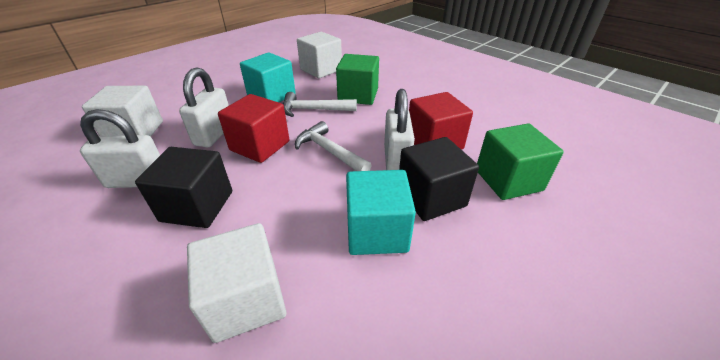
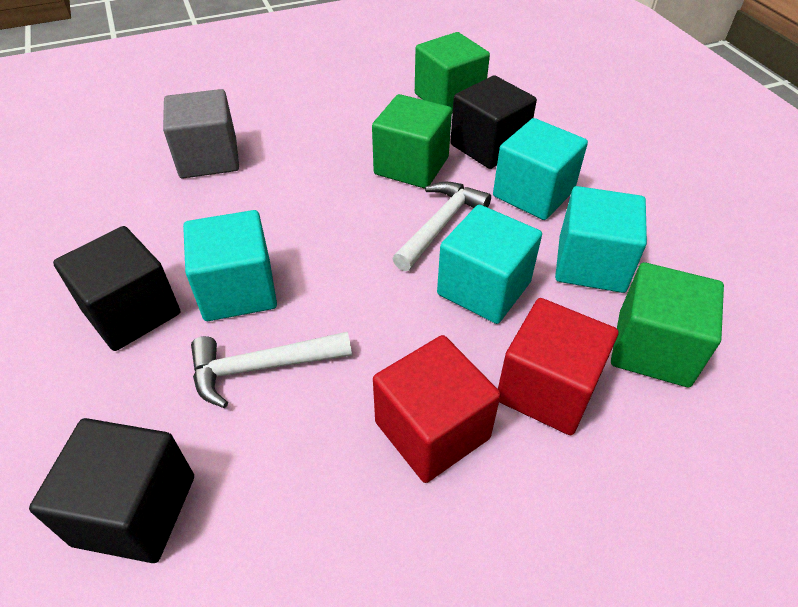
black cube: [135,147,232,228] [399,137,479,221] = 2 -> [29,418,194,563] [53,226,180,351] [450,75,537,169] = 3
green cube: [336,54,379,105] [477,124,564,200] = 2 -> [372,94,452,189] [415,32,490,113] [611,262,724,387] = 3
grey cube: none = 0 -> [163,89,239,178] = 1
turquoise cube: [240,53,296,102] [346,170,416,255] = 2 -> [183,210,277,321] [437,205,542,324] [493,118,588,220] [555,186,647,293] = 4
white cube: [82,86,163,137] [187,223,286,343] [297,32,342,78] = 3 -> none = 0
white padlock: [80,109,160,188] [179,68,229,148] [384,89,415,170] = 3 -> none = 0

